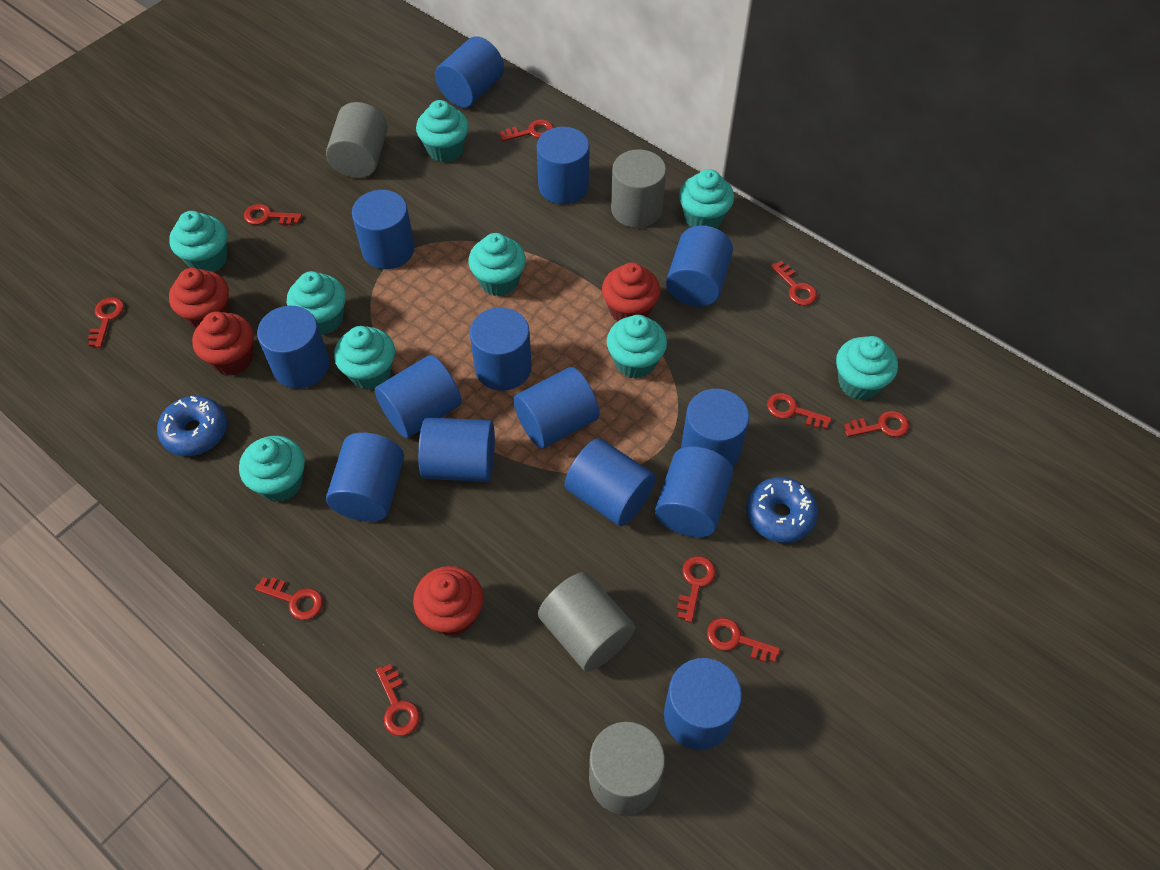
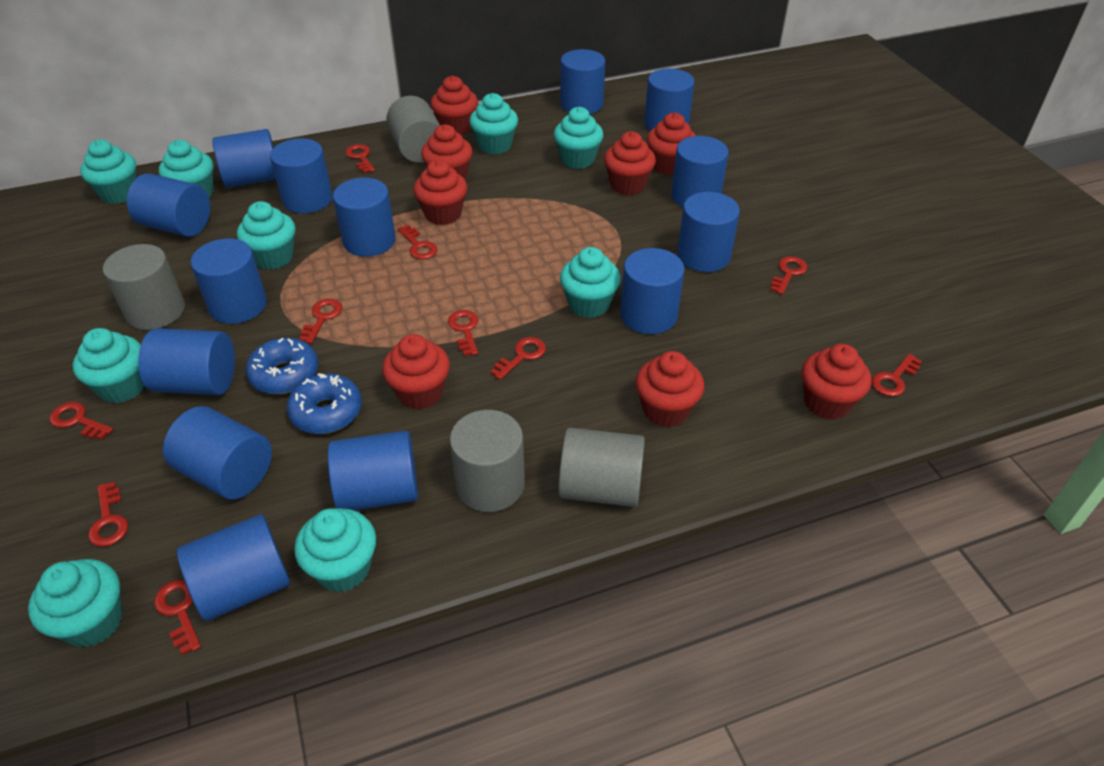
red cupcake: [169,268,229,329] [192,312,254,375] [413,566,483,636] [602,262,660,322] = 4 -> [382,334,450,410] [413,160,467,225] [421,124,473,180] [431,76,478,135] [604,131,656,195] [636,351,705,427] [647,113,696,175] [802,344,871,420] = 8

